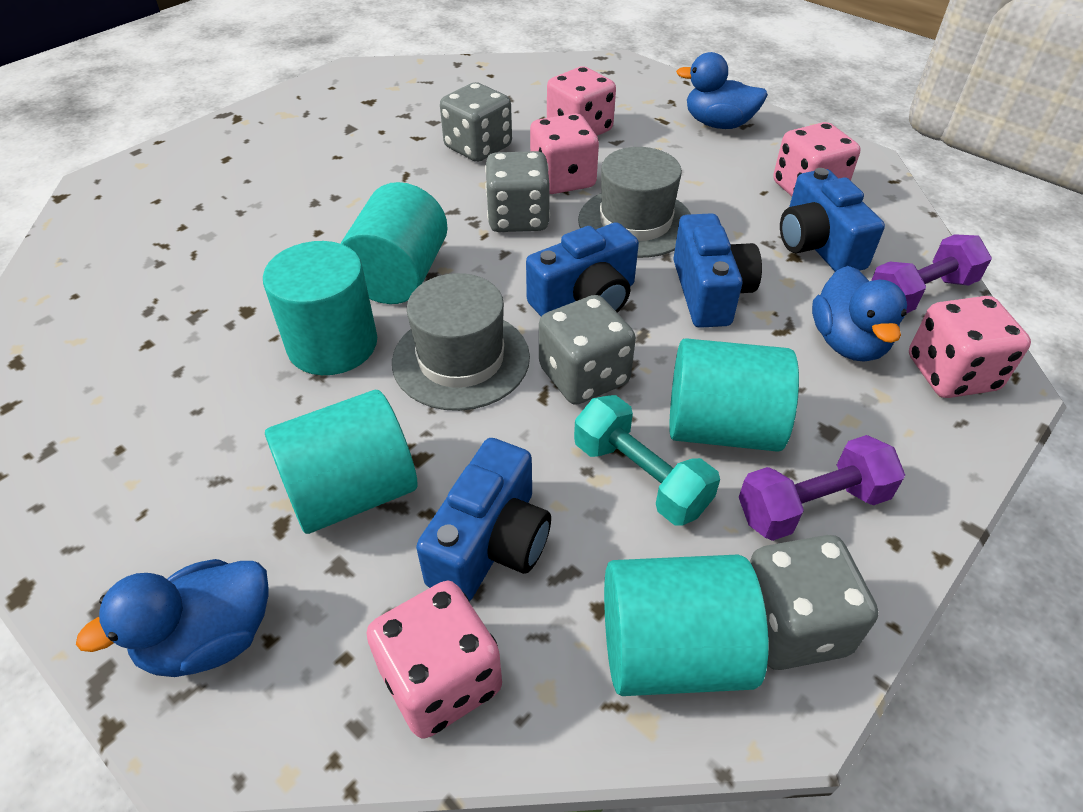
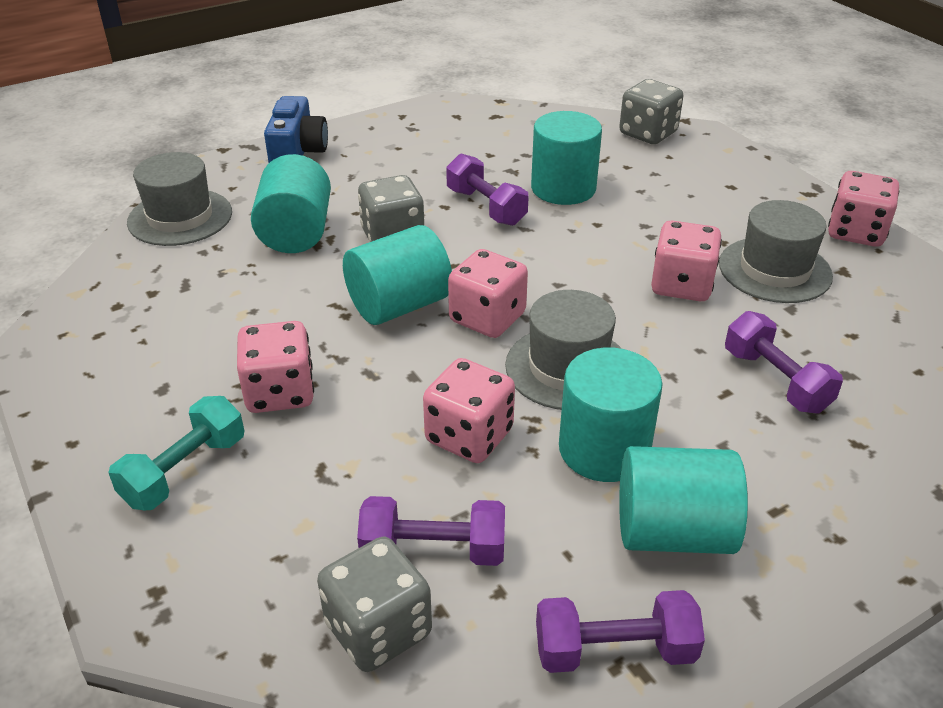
blue camera: [416,438,551,601] [526,222,639,316] [673,213,762,328] [780,168,885,272] = 4 -> [264,96,328,163] = 1
blue duck: [76,559,268,677] [676,52,768,129] [812,266,907,362] = 3 -> none = 0
grey dice: [440,82,512,162] [485,151,550,232] [539,295,636,405] [750,535,878,670] = 4 -> [317,537,432,672] [358,175,424,242] [619,79,683,144] = 3
grey hat: [392,273,530,411] [578,147,691,258] = 2 -> [127,152,232,246] [505,290,622,410] [719,200,833,303] = 3
purple dumbbell: [739,435,905,541] [871,234,992,313] = 2 -> [357,496,505,566] [446,153,529,226] [536,590,705,673] [725,311,843,414] = 4

